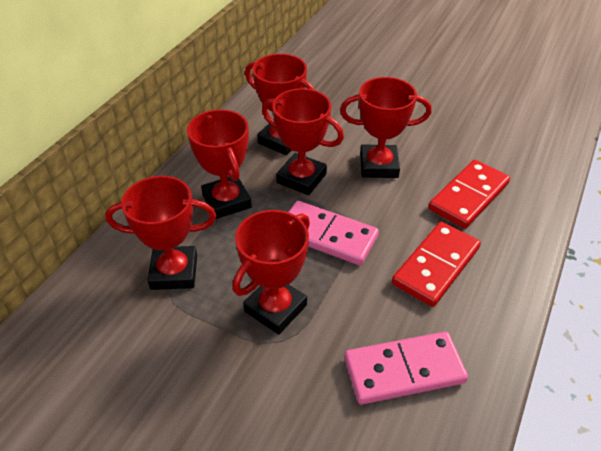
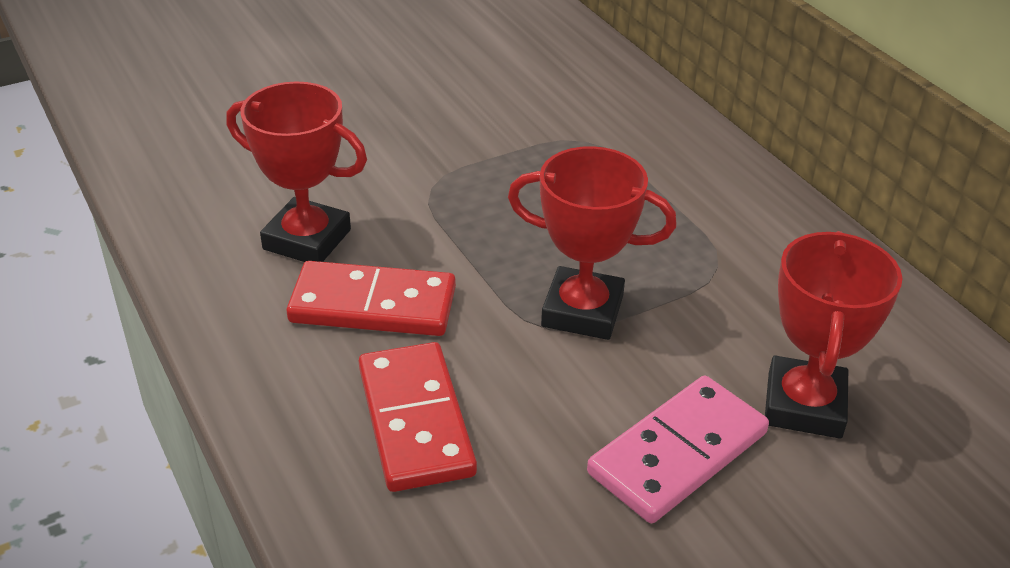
pink domino: [289,201,379,265] [344,332,468,405] = 2 -> [587,376,769,523] = 1
red trophy: [105,176,216,290] [187,109,252,219] [233,210,310,335] [245,54,315,155] [262,88,344,195] [340,77,432,178] = 6 -> [226,82,367,262] [508,146,677,340] [765,231,902,439] = 3

